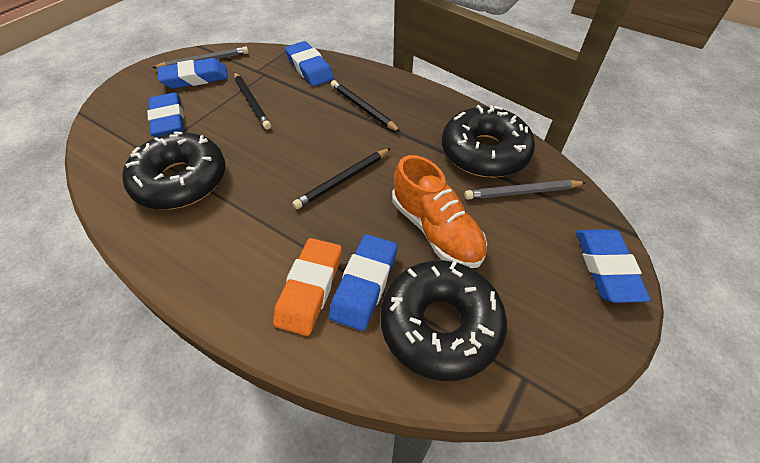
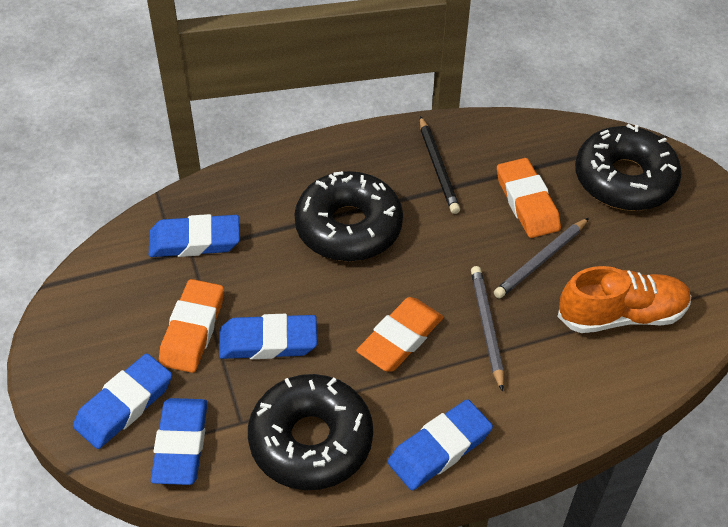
black pencil: [234,72,271,130] [292,148,391,209] [331,80,401,132] = 3 -> [420,116,460,214] = 1
orange eraser: [273,238,342,336] = 1 -> [159,279,224,373] [356,297,443,372] [497,158,561,238] = 3

